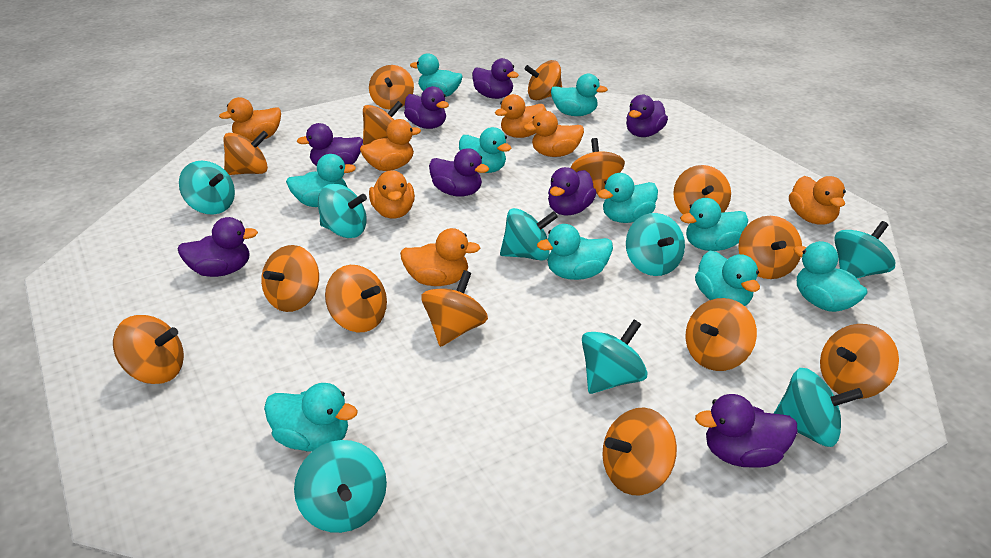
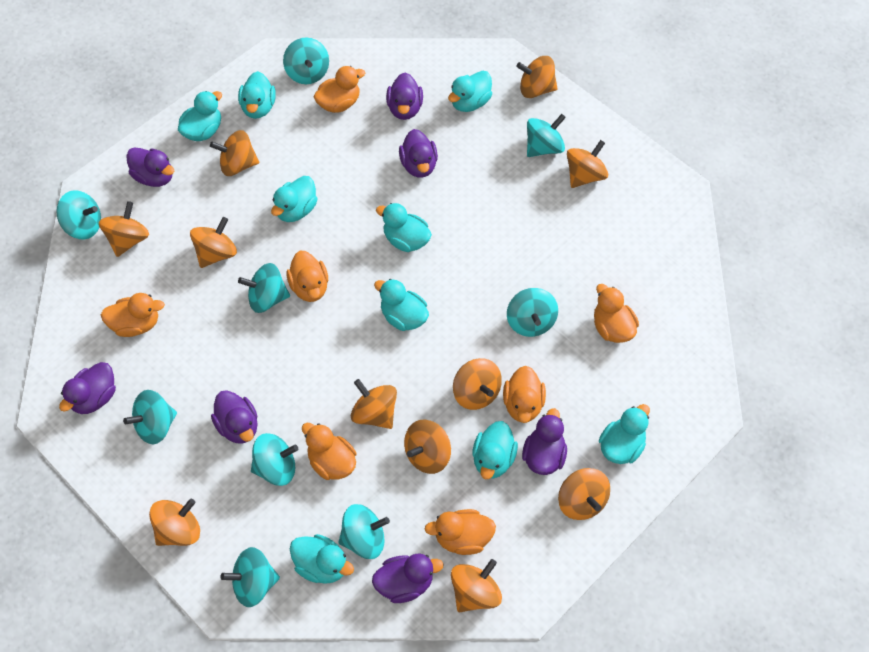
orange spinning top: [113,315,184,384] [223,131,268,175] [261,245,319,312] [325,265,387,332] [363,101,402,145] [369,65,414,110] [421,270,488,347] [524,60,562,100] [571,138,625,195] [602,408,677,495] [673,165,731,214] [686,298,757,371] [738,216,802,279] [820,324,899,399] = 14 -> [99,201,149,257] [149,499,200,546] [190,217,237,268] [210,130,259,176] [351,379,397,429] [404,420,451,474] [451,559,502,612] [453,358,502,410] [516,56,558,98] [558,468,610,520] [567,140,608,188] = 11
purple duck: [178,217,258,277] [297,123,363,166] [404,86,449,129] [429,148,489,197] [472,58,519,99] [548,167,596,215] [626,94,668,137] [695,394,797,468] = 8 -> [59,362,116,414] [126,147,174,187] [211,390,258,444] [372,553,444,603] [386,73,423,120] [399,129,438,178] [522,408,567,475] = 7
turquoise duck: [264,383,358,451] [286,154,356,207] [410,53,463,97] [459,127,511,173] [537,224,613,280] [551,74,608,116] [598,173,658,223] [680,198,748,251] [695,251,760,306] [793,241,868,312] = 10 -> [178,91,222,141] [238,71,276,119] [271,176,318,222] [290,534,354,584] [374,279,429,331] [376,203,432,252] [448,71,492,112] [472,421,518,479] [599,404,650,464] = 9
turquoise spinning top: [179,161,235,215] [294,440,387,533] [318,184,367,238] [500,208,558,260] [582,320,648,394] [626,213,685,276] [774,368,863,447] [834,221,896,278] = 8 -> [56,190,101,239] [123,390,177,444] [221,547,280,607] [238,263,290,313] [251,433,298,486] [283,38,329,84] [338,504,390,559] [507,288,558,337] [527,114,566,157] = 9

